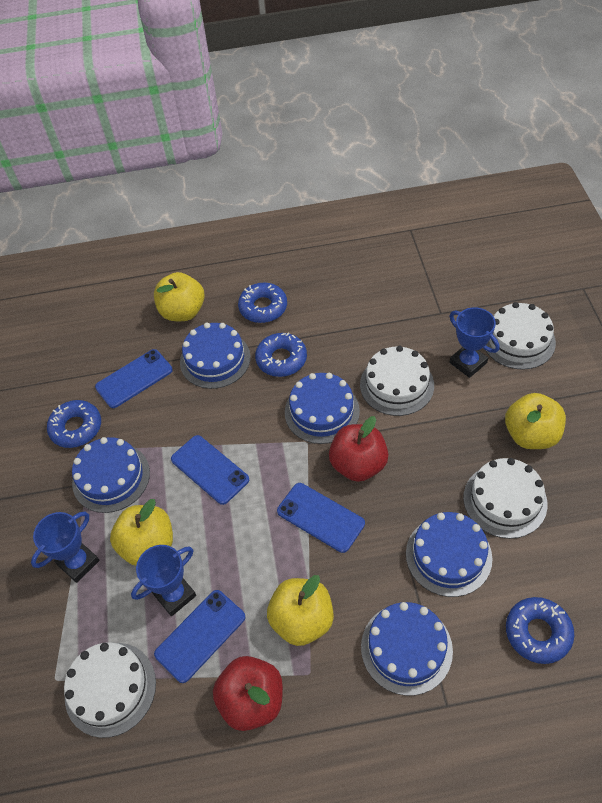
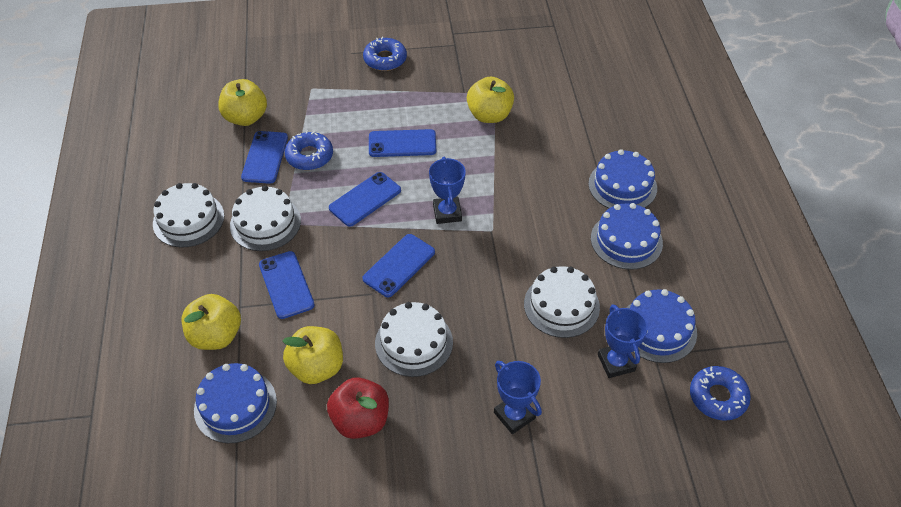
blue cake: [72,437,150,513] [180,323,251,389] [285,373,360,444] [361,602,453,696] [406,512,493,597] = 5 -> [194,363,277,443] [588,149,657,208] [591,203,663,270] [627,289,697,363] = 4
blue donut: [47,400,101,448] [238,283,287,323] [255,332,307,377] [506,597,574,664] = 4 -> [285,131,333,170] [363,37,407,71] [690,366,751,421] = 3
blue phone: [95,349,173,408] [154,590,245,683] [171,435,249,505] [277,483,365,553] = 4 -> [241,131,288,184] [259,251,315,319] [329,172,401,227] [362,234,435,297] [369,129,436,157] = 5
red apple: [213,656,283,731] [329,416,388,482] = 2 -> [327,377,389,439] = 1

